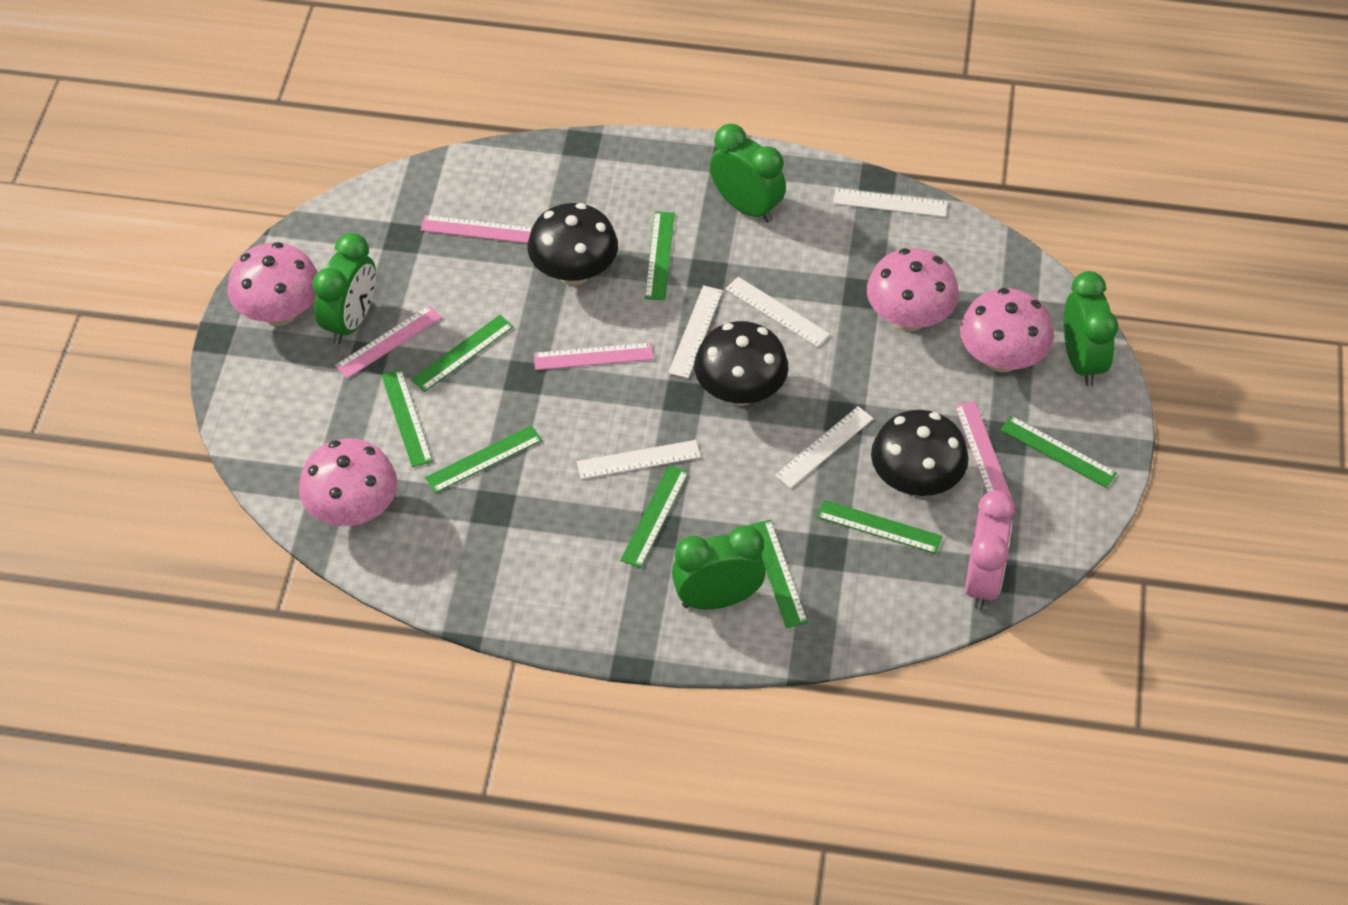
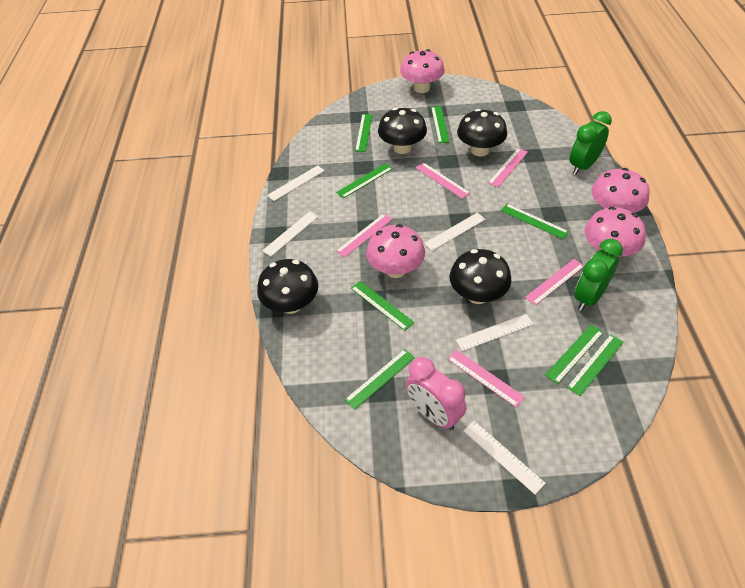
black mushroom: [528,203,618,286] [694,321,788,406] [871,410,969,496] = 3 -> [257,259,318,314] [378,108,427,154] [450,249,512,304] [457,109,507,156] = 4
green clock: [312,233,376,345] [672,526,766,610] [710,124,786,223] [1064,271,1118,386] = 4 -> [570,111,612,175] [574,239,623,311] = 2
pink ruler: [335,305,442,379] [421,215,532,243] [534,342,654,370] [954,401,1012,498] = 4 -> [336,213,393,258] [416,162,470,199] [447,350,525,408] [488,148,528,187] [525,259,584,305] = 5

